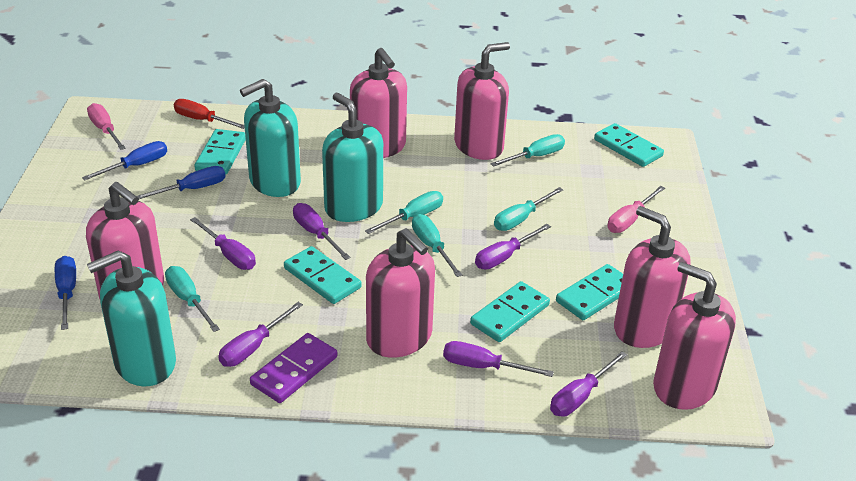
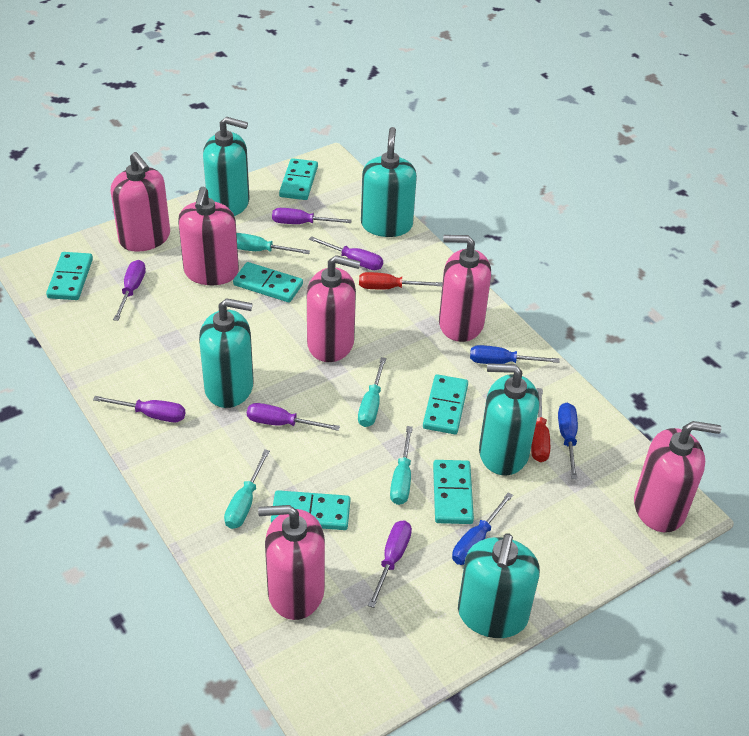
pink screwdriver: [87,103,126,150] [607,186,665,233] = 2 -> none = 0
purple domino: [250,333,337,403] = 1 -> none = 0
red screwdriver: [174,99,245,129] = 1 -> [359,272,443,289] [531,388,550,462] = 2
turquoise domino: [194,129,246,175] [284,246,362,304] [470,281,550,342] [556,264,623,320] [594,123,664,167] = 5 -> [46,252,93,300] [233,262,303,303] [271,490,351,530] [279,158,318,200] [423,374,468,434] [433,460,474,524] = 6
turquoise screwdriver: [165,266,220,332] [365,191,443,234] [412,214,462,277] [491,134,565,167] [494,187,563,231] = 5 -> [224,449,270,529] [236,233,310,254] [358,357,386,427] [390,426,413,505] = 4
turquoise soap dispenser: [87,250,176,386] [240,79,301,197] [322,93,383,222] = 3 -> [199,298,254,408] [203,117,250,216] [361,127,417,237] [458,533,540,638] [479,363,539,475] = 5

